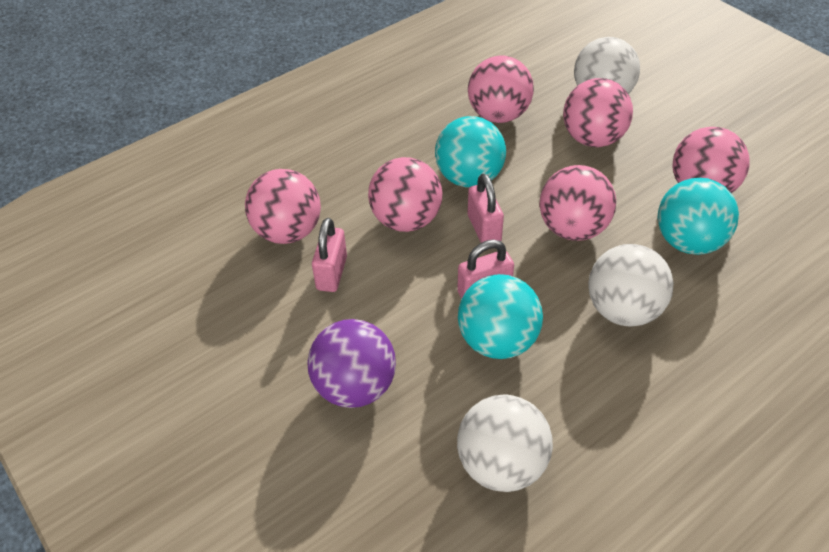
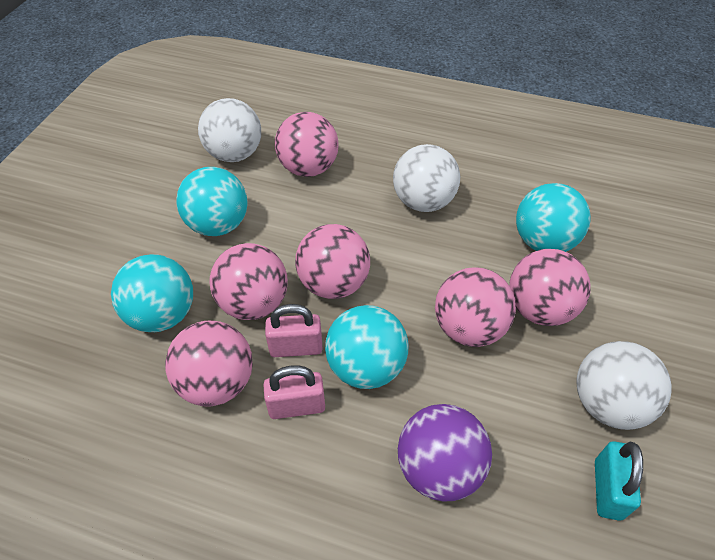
pink padlock: [312,218,347,292] [457,240,514,298] [468,174,504,243] = 3 -> [263,365,325,419] [265,304,322,357] = 2
turquoise ball: [435,116,506,188] [458,274,543,359] [658,178,739,255] = 3 -> [111,254,193,332] [176,167,248,236] [325,305,408,389] [516,183,591,252] = 4
turquoise padlock: none = 0 -> [595,441,643,521] = 1

